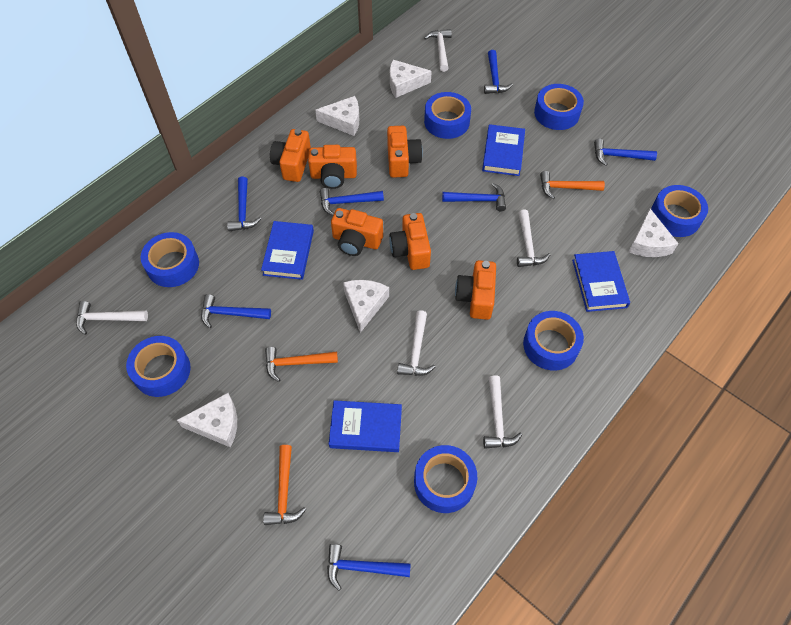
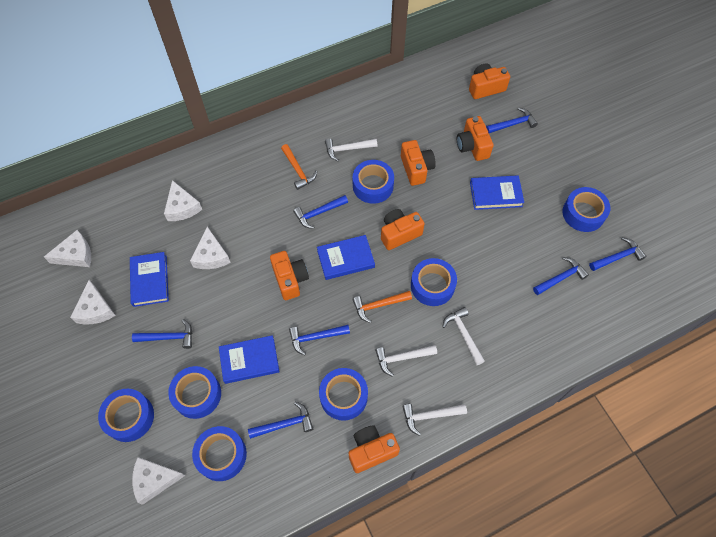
orange hammer: [263,445,306,525] [265,347,338,382] [540,171,605,199] = 3 -> [281,144,317,190] [352,291,412,323] = 2
white hammer: [76,301,148,335] [397,310,436,376] [424,29,452,72] [483,375,522,449] [517,210,550,267] = 5 -> [325,138,377,161] [375,345,437,377] [402,404,467,436] [442,307,485,365] = 4

